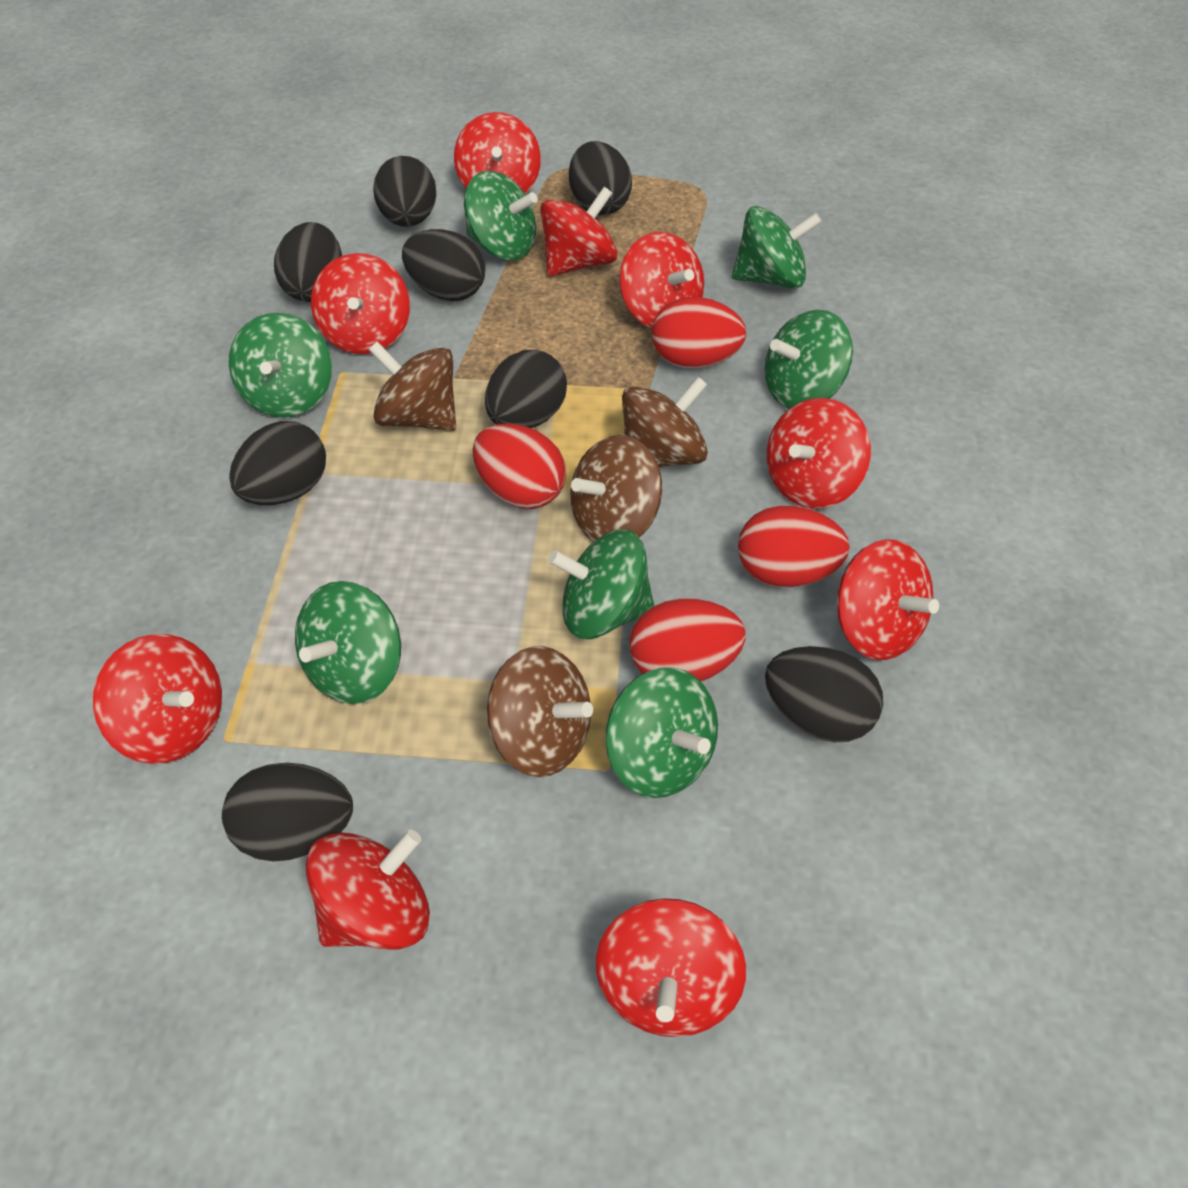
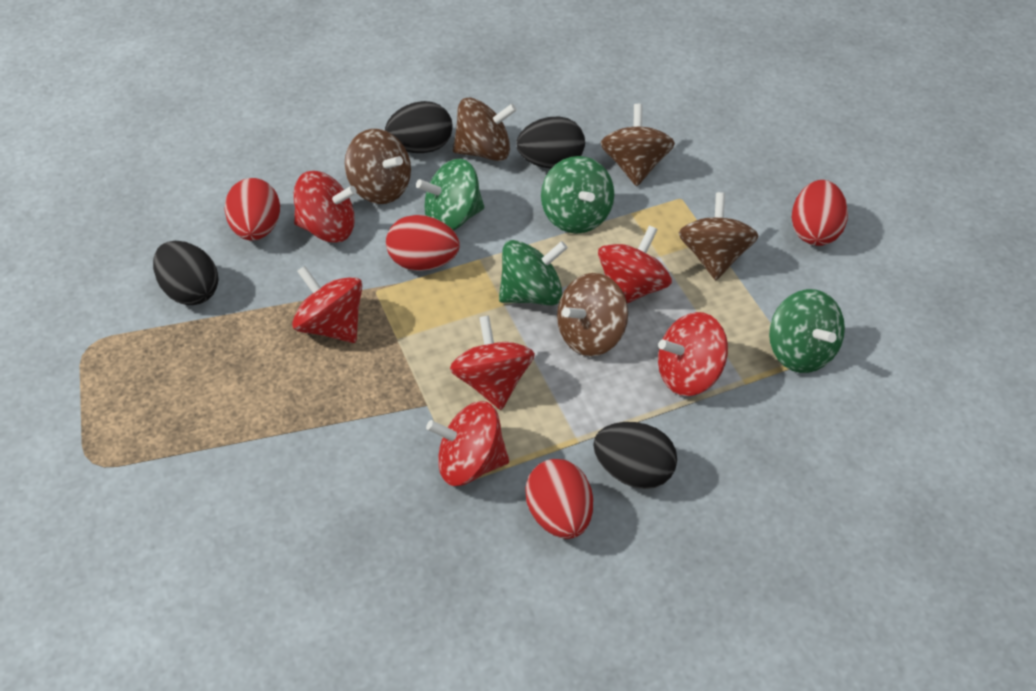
black egg: [222,763,353,861] [229,421,326,505] [274,222,342,302] [373,156,436,227] [402,229,486,301] [485,350,567,428] [569,141,632,215] [765,646,883,742] = 8 -> [153,241,219,305] [385,101,453,153] [517,117,585,169] [593,422,677,489] = 4
brown spinning top: [368,341,456,431] [487,646,593,777] [570,435,662,542] [622,377,708,467] = 4 -> [345,129,411,204] [453,97,517,161] [557,273,628,357] [601,104,675,186] [679,192,758,280] = 5
green spinning top: [229,313,332,418] [295,581,401,704] [464,171,538,261] [548,530,655,639] [605,667,718,798] [732,206,821,289] [765,309,853,409] = 7 -> [416,159,484,231] [499,240,568,306] [541,156,614,234] [769,289,845,373] = 4
red spinning top: [93,634,222,764] [306,830,430,949] [311,253,410,354] [454,112,541,194] [540,187,618,276] [596,898,746,1037] [619,232,704,329] [767,398,871,508] [837,539,939,660] = 9 -> [292,266,362,343] [294,171,357,243] [426,401,509,486] [450,315,535,410] [598,225,672,304] [658,312,728,396] = 6

